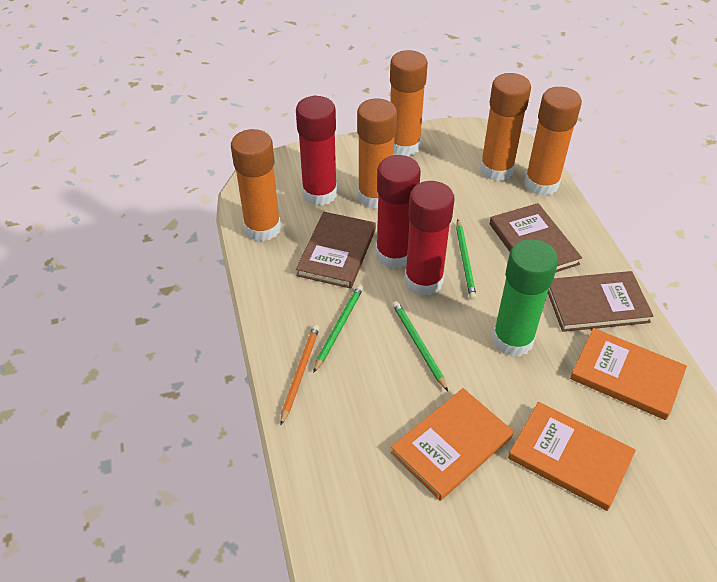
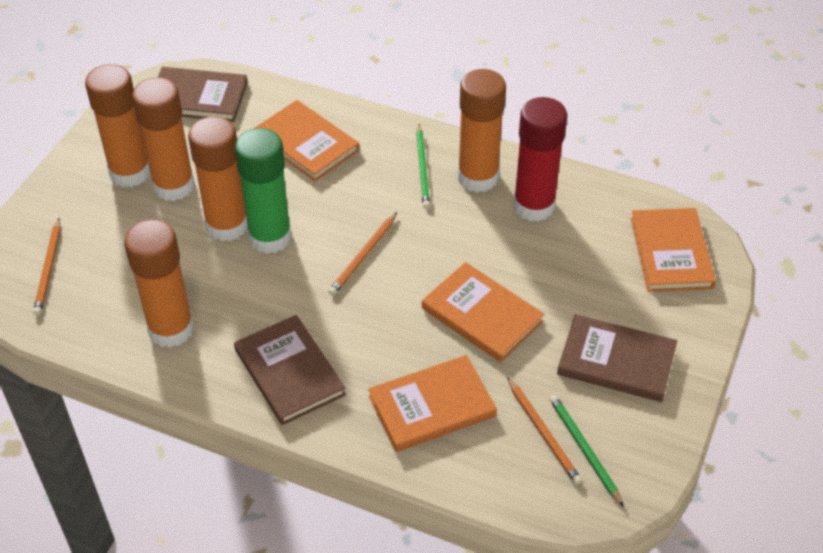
green pencil: [313,285,363,373] [392,301,448,391] [456,219,476,300] = 3 -> [416,124,430,209] [549,395,624,507] = 2
orange book: [391,388,513,501] [508,402,636,511] [570,328,687,420] = 3 -> [253,100,359,182] [368,355,497,452] [422,262,544,362] [631,208,716,292] = 4
orange pencil: [280,325,320,425] = 1 -> [33,218,60,315] [328,212,397,296] [507,377,582,485] = 3
red glue stick: [296,96,337,206] [376,155,421,269] [405,181,455,296] = 3 -> [513,97,567,221] = 1

